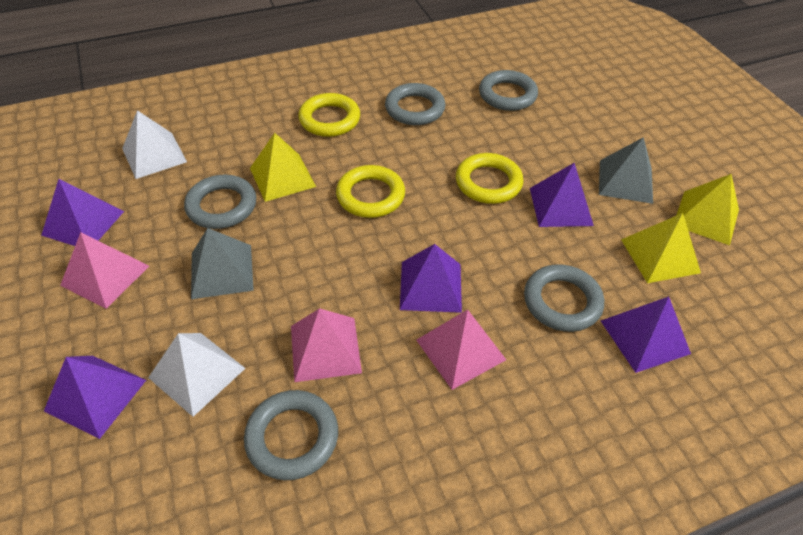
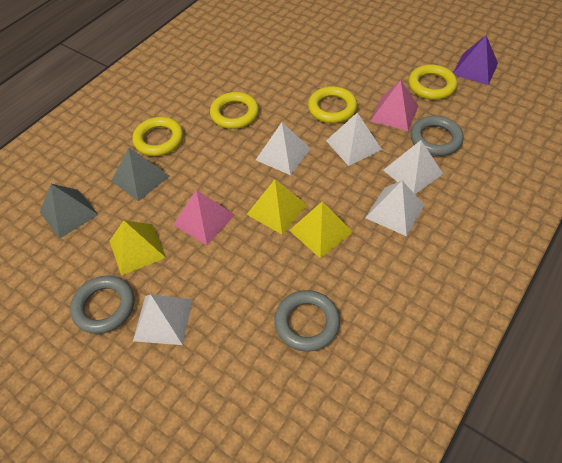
grey ring: [184,175,256,229] [244,390,338,480] [385,83,445,125] [479,70,538,111] [524,264,604,332] = 5 -> [70,275,134,334] [274,290,340,352] [410,116,464,156] = 3
pink pyramid: [60,232,149,309] [291,308,362,382] [416,310,506,390] = 3 -> [173,190,235,245] [370,80,418,131] = 2
purple pyramid: [41,179,124,246] [44,356,146,439] [400,244,462,313] [530,163,594,227] [601,296,691,373] = 5 -> [453,35,498,85] = 1
white pyramid: [122,110,187,179] [148,333,245,417] = 2 -> [133,294,193,345] [256,122,311,175] [326,113,382,166] [365,181,424,236] [383,140,443,194] = 5
yellow ring: [298,93,360,137] [336,165,405,218] [456,153,524,204] = 3 -> [132,117,183,156] [210,92,259,129] [308,86,357,123] [409,65,457,100] = 4

